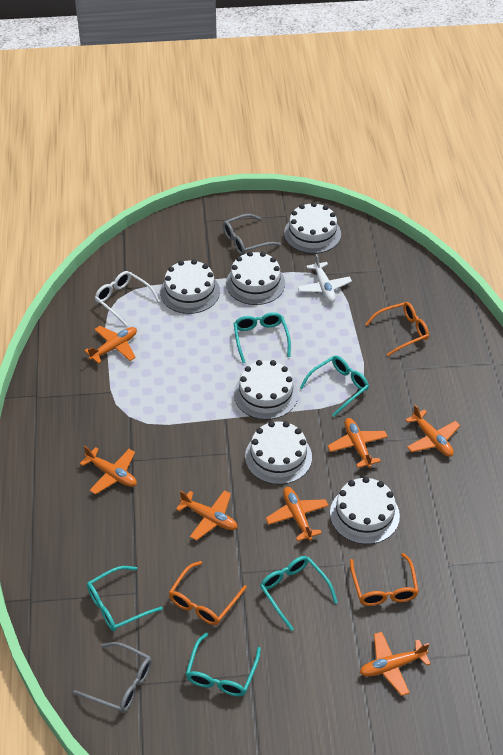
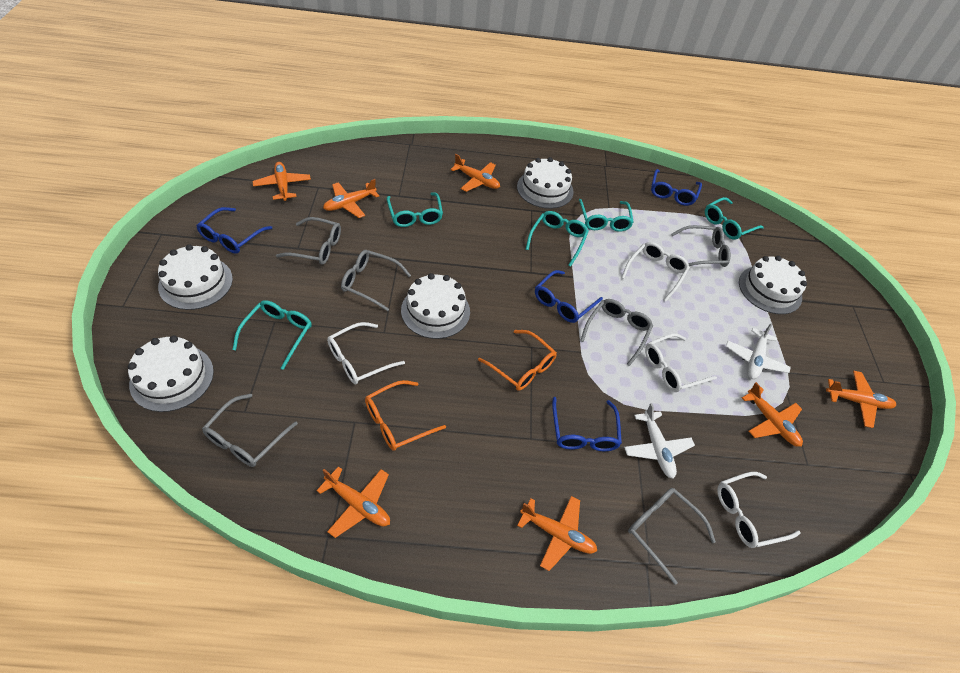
blue glasses: none = 0 -> [196,207,272,254] [535,270,603,323] [552,397,622,451] [651,169,702,206] = 4
grey glasses: [73,642,152,713] [223,214,281,255] = 2 -> [202,394,298,467] [276,217,341,265] [341,250,411,311] [580,299,653,366] [628,488,716,585] [671,225,731,267] = 6
orange glasses: [168,561,247,625] [350,553,419,606] [366,302,429,356] = 3 -> [365,380,446,451] [478,330,557,391] = 2
white cake: [160,259,220,314] [226,251,285,305] [234,360,298,420] [245,421,312,484] [284,202,341,254] [330,477,400,544] = 6 -> [128,336,214,412] [158,244,233,310] [401,273,470,339] [517,157,574,209] [739,256,807,314] = 5
white glasses: [95,271,160,327] = 1 -> [327,322,405,384] [621,242,690,302] [645,334,717,392] [717,472,801,548] = 4
white plane: [297,254,352,303] = 1 -> [624,403,695,479] [726,323,791,379] = 2

